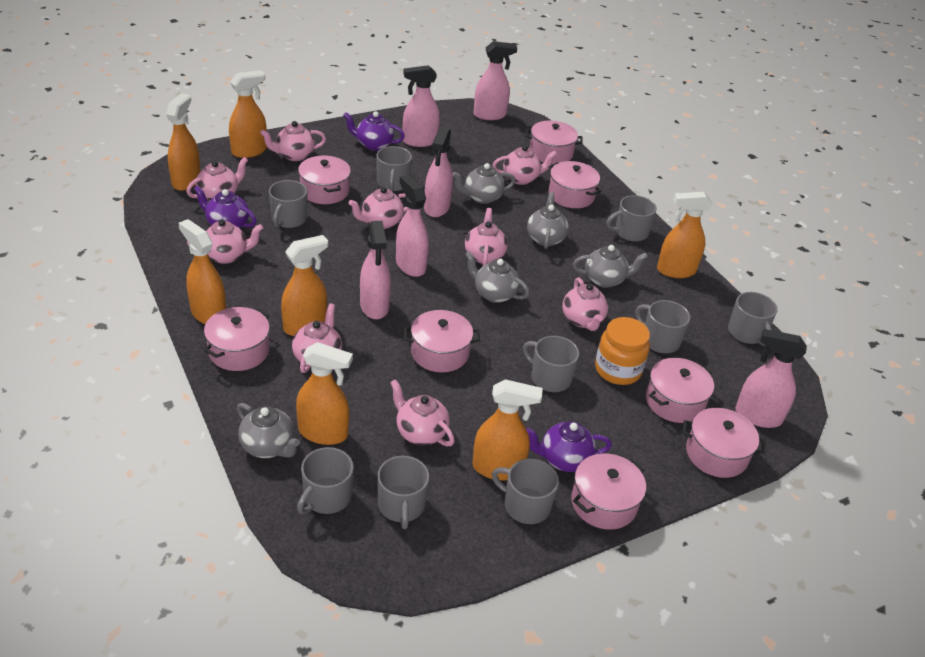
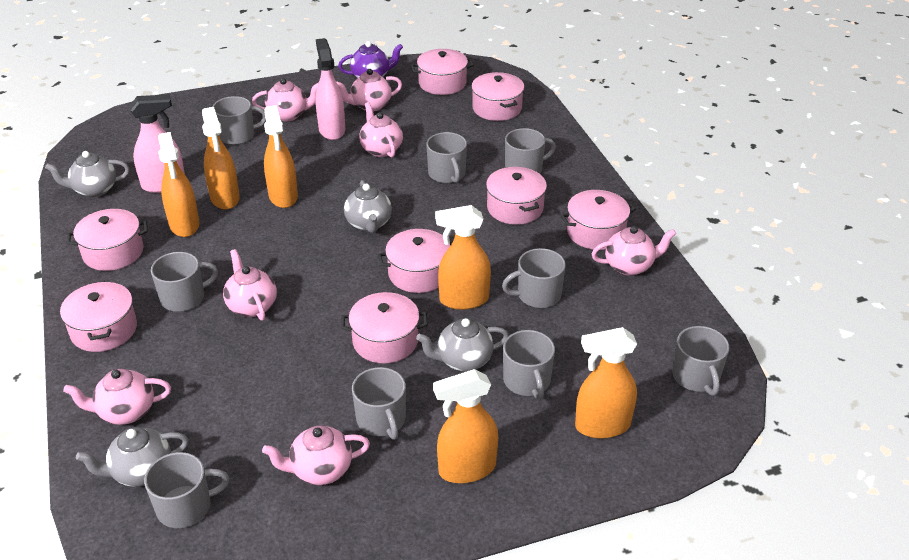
grey teapot: [237,403,300,458] [452,163,515,204] [465,251,530,303] [527,192,569,249] [573,245,648,288] = 5 -> [45,151,129,197] [76,427,189,487] [344,180,392,233] [416,318,509,371] = 4
orange jar: [595,317,650,385] = 1 -> none = 0
orange spray bottle: [166,93,201,191] [178,219,226,324] [229,70,267,158] [281,235,328,336] [296,342,353,445] [472,379,543,480] [657,192,712,278] = 7 -> [158,132,199,237] [202,107,240,210] [264,105,298,208] [433,369,498,483] [435,205,491,310] [575,327,637,439] = 6
pink spray bottle: [360,221,391,319] [396,175,429,277] [403,65,440,147] [424,127,453,217] [474,41,517,120] [735,329,807,428] = 6 -> [130,94,185,193] [315,38,345,140] = 2
pink teapot: [187,157,248,201] [187,219,263,264] [260,121,326,161] [292,303,342,373] [348,187,408,229] [390,379,455,446] [465,208,508,266] [492,145,557,185] [562,278,608,331] = 9 -> [63,369,171,425] [223,249,277,321] [252,78,318,121] [262,426,370,485] [337,69,402,111] [359,102,403,157] [592,226,676,276] = 7
purple teapot: [193,185,257,228] [343,111,405,151] [526,421,612,472] = 3 -> [338,41,403,78] = 1

